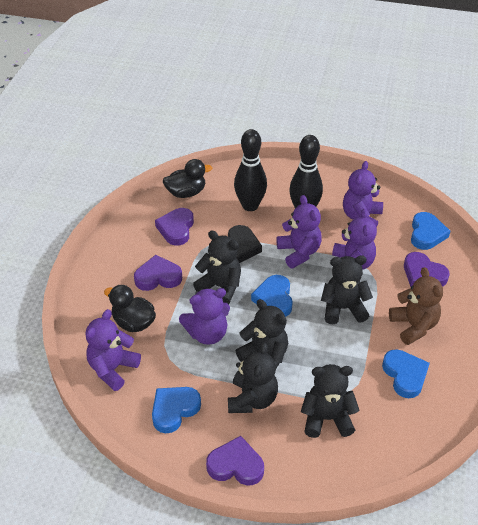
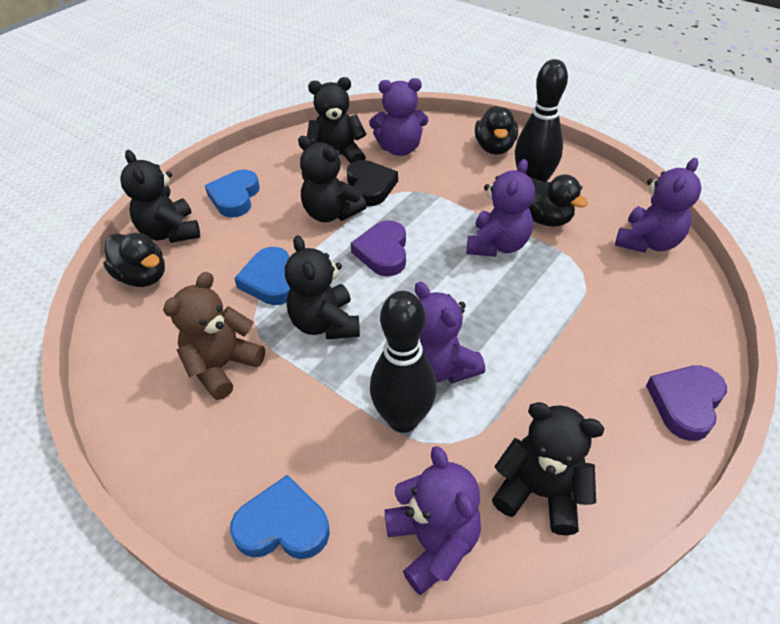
black duck: [104,285,156,332] [163,159,212,198] = 2 -> [103,233,165,287] [475,106,518,155] [528,174,588,227] = 3
blue heart: [152,387,201,433] [251,275,293,317] [382,349,430,398] [411,212,450,250] = 4 -> [205,170,260,217] [230,475,330,559] [234,247,290,305] = 3
purple heart: [134,255,182,291] [155,208,194,245] [206,436,264,485] [404,252,449,287] = 4 -> [351,220,406,276] [646,365,727,441] = 2

